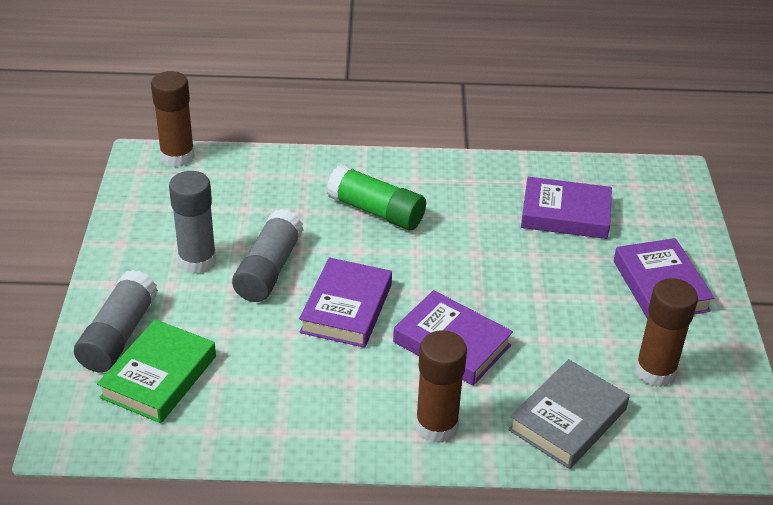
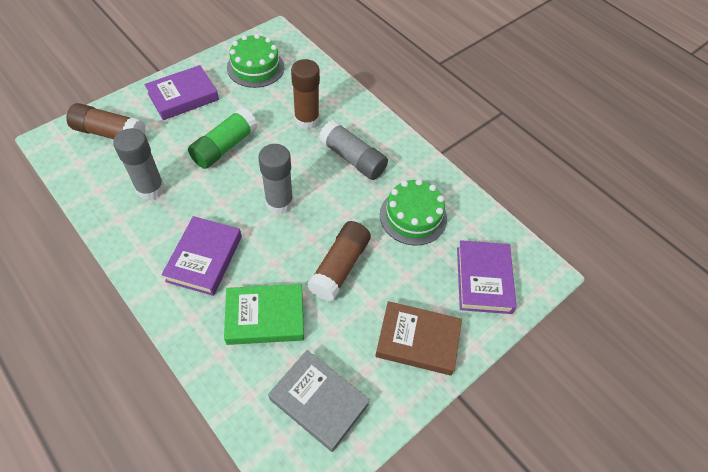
brown book: none = 0 -> [375,301,462,375] = 1
green cake: none = 0 -> [227,34,284,88] [380,179,447,245] = 2
purple book: [299,257,392,348] [393,290,513,386] [521,177,612,239] [614,238,715,319] = 4 -> [144,65,219,120] [161,216,242,296] [457,240,517,314] = 3

